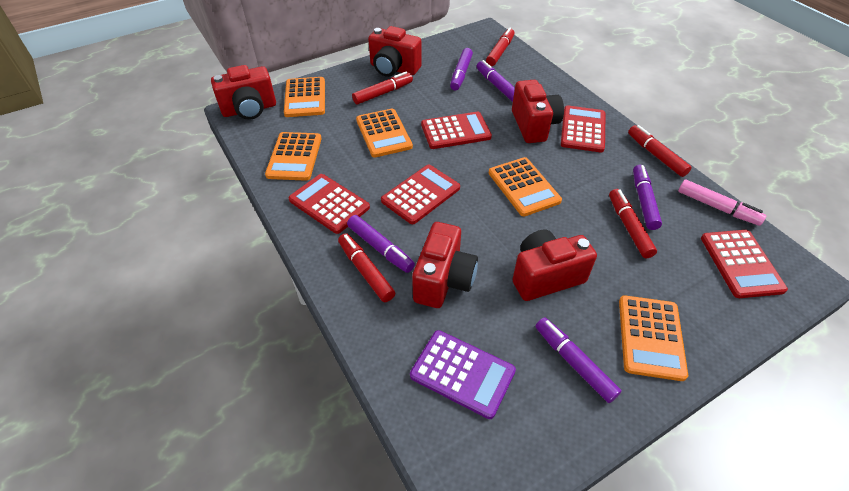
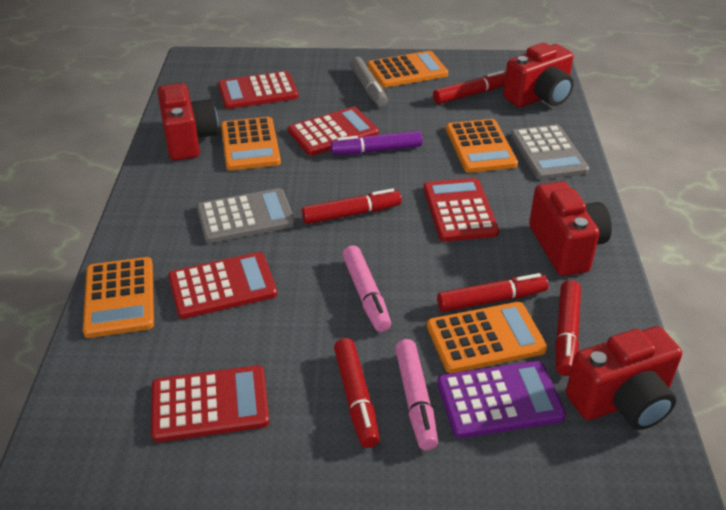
grey calculator: none = 0 -> [197,188,295,243] [511,124,589,180] = 2
grey marker: none = 0 -> [350,57,388,107] = 1
pink marker: [678,179,767,226] = 1 -> [342,245,391,332] [395,339,438,450] = 2
purple marker: [347,215,415,273] [450,48,473,91] [477,60,515,102] [535,317,622,403] [633,165,662,230] = 5 -> [331,131,423,155] = 1
red camera: [211,65,276,120] [368,26,422,77] [412,222,478,308] [512,80,564,143] [512,230,597,301] = 5 -> [158,83,218,161] [503,43,574,107] [529,181,612,276] [566,326,682,430] = 4

